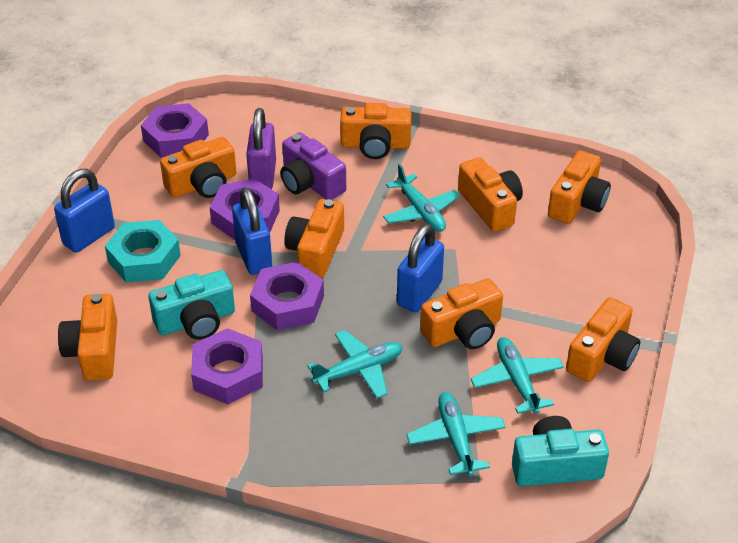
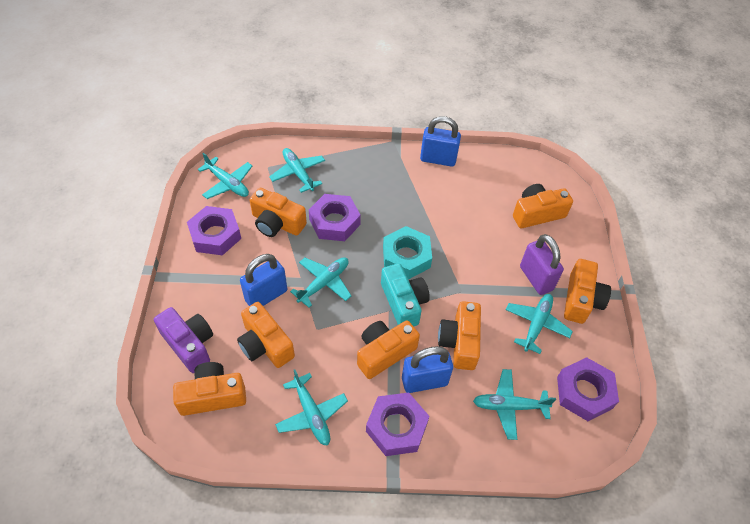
orange camera: [58,294,117,381] [160,137,237,198] [284,199,344,278] [340,103,411,159] [420,278,503,349] [458,157,523,232] [548,150,611,224] [566,297,640,382] = 8 -> [173,362,246,416] [237,302,295,368] [250,188,307,237] [357,320,420,379] [438,301,481,370] [513,184,573,228] [564,259,611,324] = 7
turquoise camera: [148,270,235,339] [512,416,609,486] = 2 -> [381,263,430,326] = 1
turquoise plane: [308,330,403,398] [383,164,460,232] [406,392,506,476] [471,337,564,414] = 4 -> [198,153,252,199] [269,148,325,193] [275,369,348,446] [290,257,351,308] [473,369,556,440] [506,294,573,354] = 6

